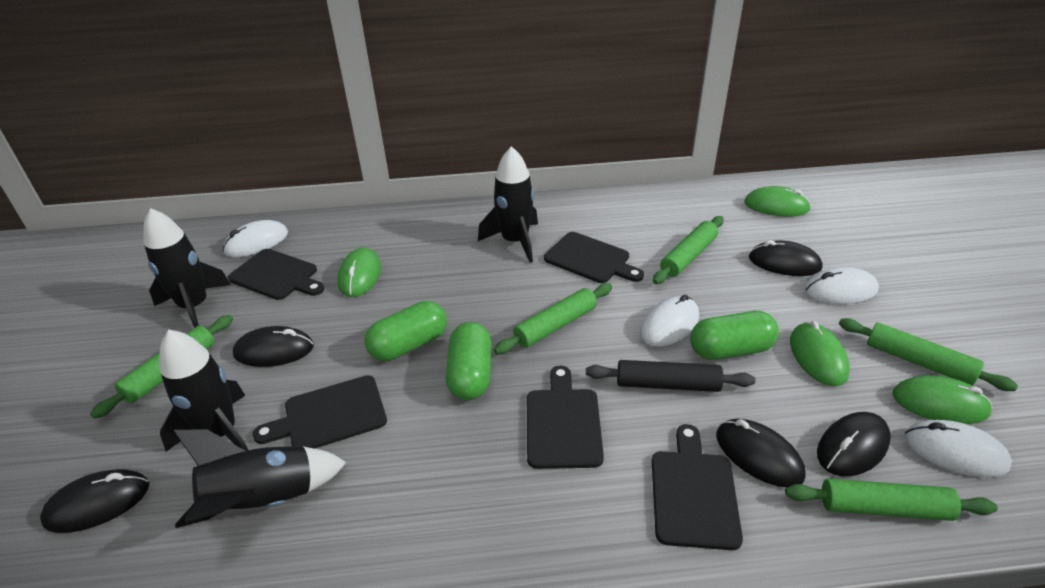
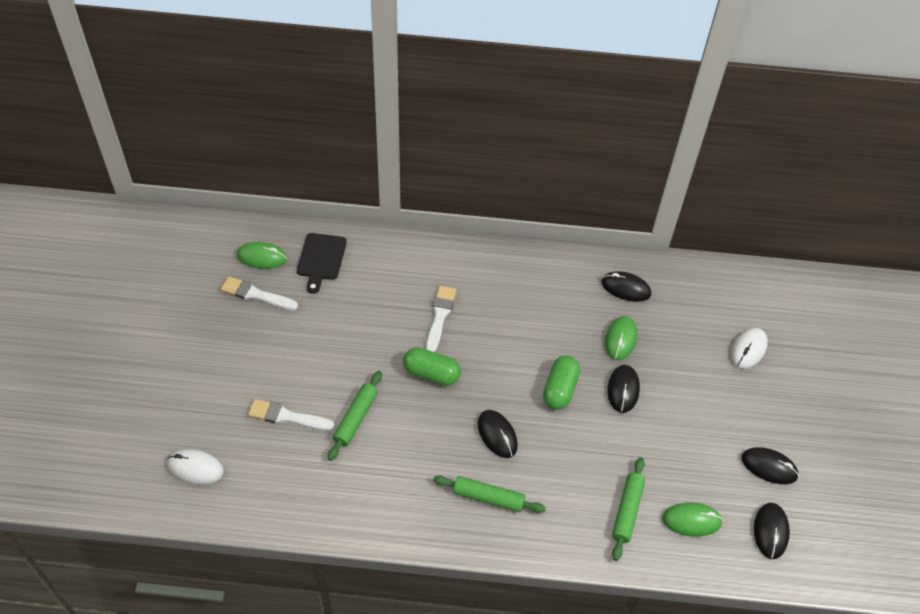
black cutting board: [228,249,325,300] [252,375,387,448] [527,366,604,469] [544,232,644,283] [652,424,743,550] = 5 -> [297,233,347,294] = 1
black rocket: [143,208,231,328] [159,330,248,452] [173,429,347,528] [478,146,538,263] = 4 -> none = 0
black rolling pin: [586,360,755,392] = 1 -> none = 0
green capsule: [365,301,447,361] [446,322,492,400] [690,311,779,360] = 3 -> [403,347,461,386] [543,355,580,410] = 2
green mouse: [338,248,381,297] [744,186,811,217] [790,321,850,386] [892,375,992,424] = 4 -> [237,242,287,269] [605,316,637,360] [662,502,723,537] = 3
green rolling pin: [90,315,233,419] [494,283,612,354] [653,216,724,284] [785,479,998,521] [839,318,1018,391] = 5 -> [328,371,382,461] [433,476,546,513] [612,457,645,561] = 3
white brush: none = 0 -> [220,276,298,311] [248,399,335,431] [426,286,457,352] = 3
white mouse: [223,220,288,257] [640,295,699,347] [804,267,879,304] [904,420,1012,477] = 4 -> [167,449,224,484] [731,328,768,369] = 2

